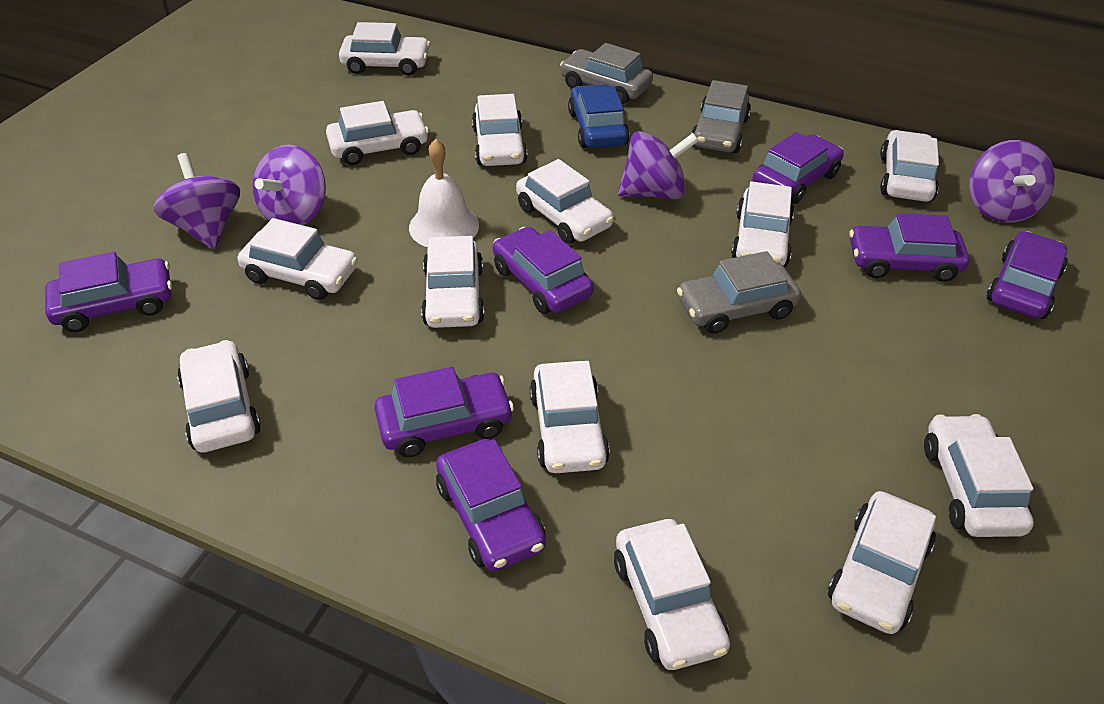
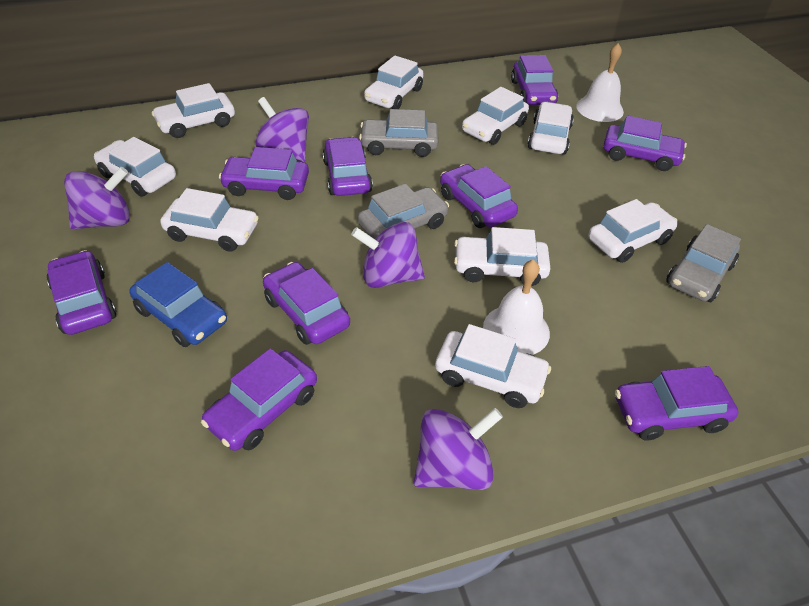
purple car: [45,252,172,332] [374,367,514,457] [436,439,546,571] [493,227,594,314] [752,132,844,204] [849,213,969,282] [987,231,1068,319] = 7 -> [47,250,116,335] [201,348,317,451] [219,147,309,200] [263,262,350,345] [322,137,373,196] [440,164,518,228] [511,55,558,105] [603,116,687,171] [615,366,738,441] = 9
white bell: [409,139,479,247] = 1 -> [483,259,550,355] [576,43,624,122] = 2
white car: [177,340,261,453] [238,218,358,300] [326,101,429,165] [339,22,430,76] [421,236,485,328] [472,94,528,166] [516,159,614,244] [530,361,610,473] [614,519,730,670] [731,182,794,267] [828,491,936,634] [880,130,939,202] [924,414,1034,537] = 13 -> [94,137,176,197] [152,83,235,138] [160,188,259,252] [364,55,424,109] [435,324,551,408] [454,227,551,286] [462,87,529,145] [528,102,574,155] [588,199,678,263] = 9

